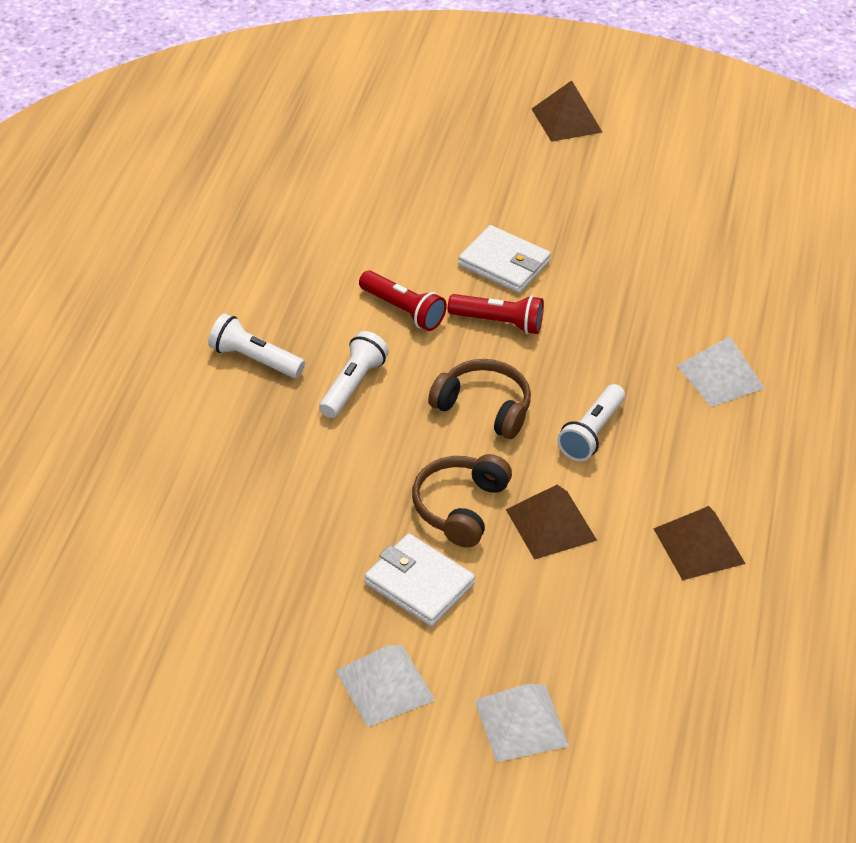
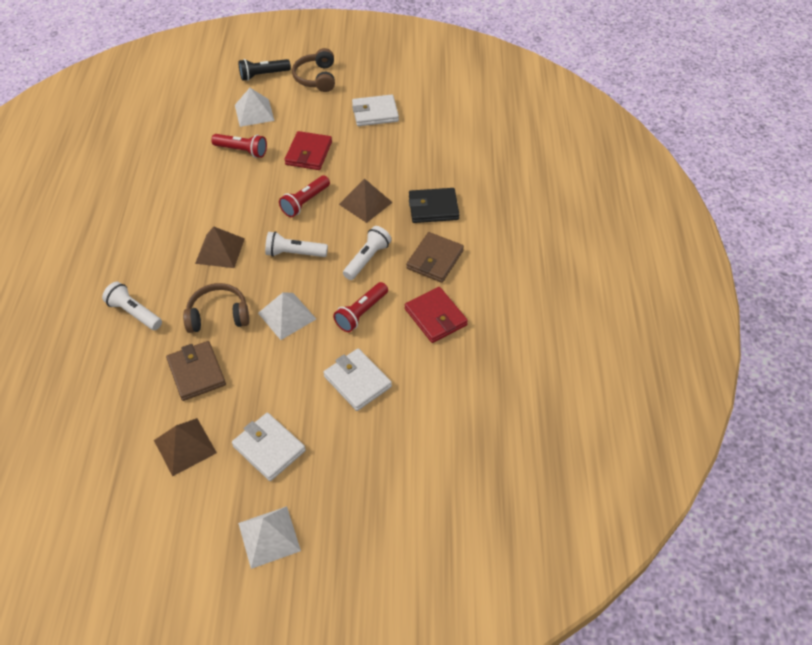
black flashlight: none = 0 -> [239,59,291,81] = 1
black wallet: none = 0 -> [409,188,460,223] = 1
brown wallet: none = 0 -> [166,341,226,401] [406,232,464,283] = 2
red flashlight: [359,271,447,331] [448,294,544,334] = 2 -> [211,134,267,158] [279,175,330,217] [333,282,388,332] = 3
red wallet: none = 0 -> [284,131,332,170] [405,287,468,343] = 2
white wallet: [364,533,475,626] [458,225,551,293] = 2 -> [232,413,306,481] [323,348,392,411] [352,95,399,126] = 3

